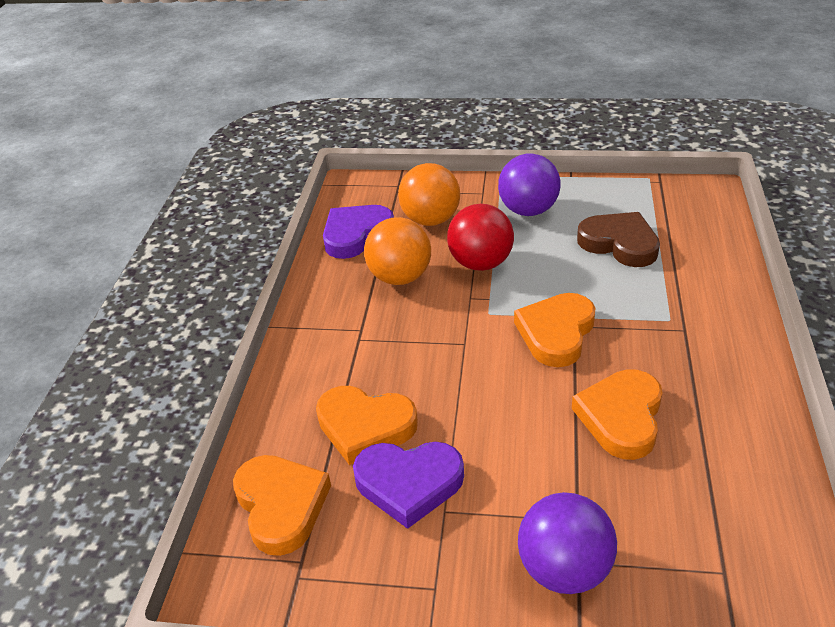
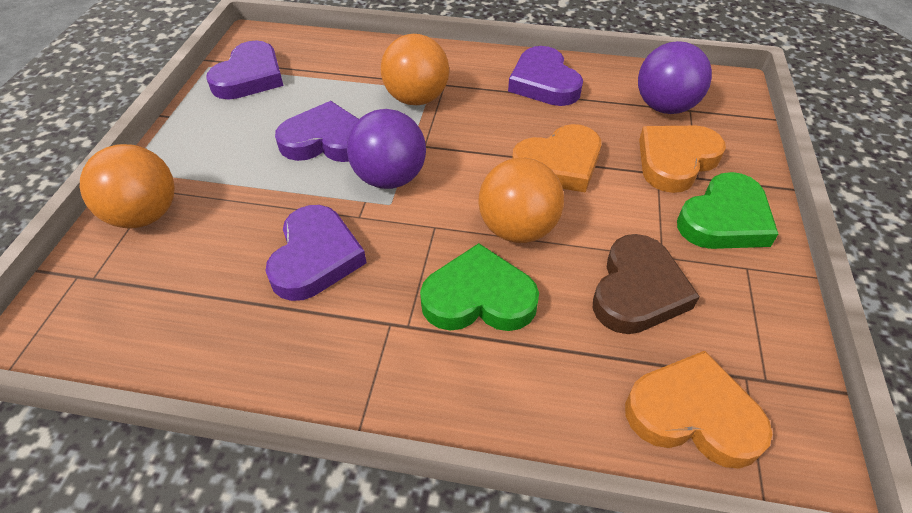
green heart: none = 0 -> [420,243,539,331] [677,172,778,249] = 2
orange ball: [364,217,431,285] [398,163,460,226] = 2 -> [80,144,175,228] [381,34,449,105] [478,158,564,243] = 3
orange heart: [233,455,331,556] [316,386,418,465] [514,293,595,367] [572,369,662,460] = 4 -> [512,124,601,193] [625,351,772,469] [639,126,726,193] = 3
purple heart: [323,205,394,259] [353,442,464,529] = 2 -> [206,40,284,100] [265,205,367,301] [275,101,359,162] [508,46,583,106] = 4
red ball: [447,204,514,271] = 1 -> none = 0

